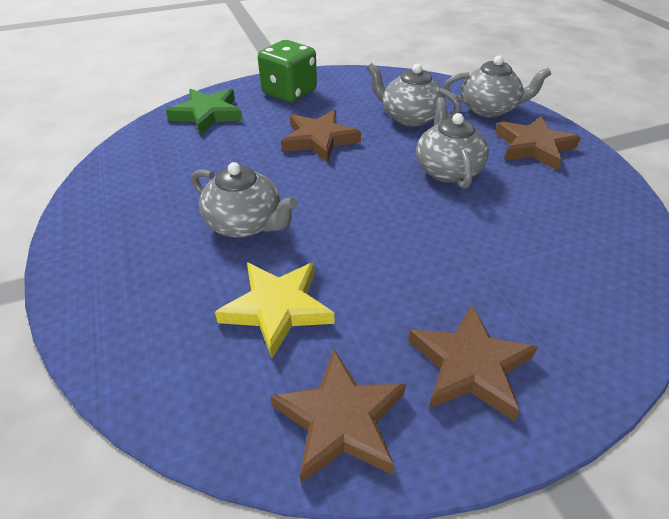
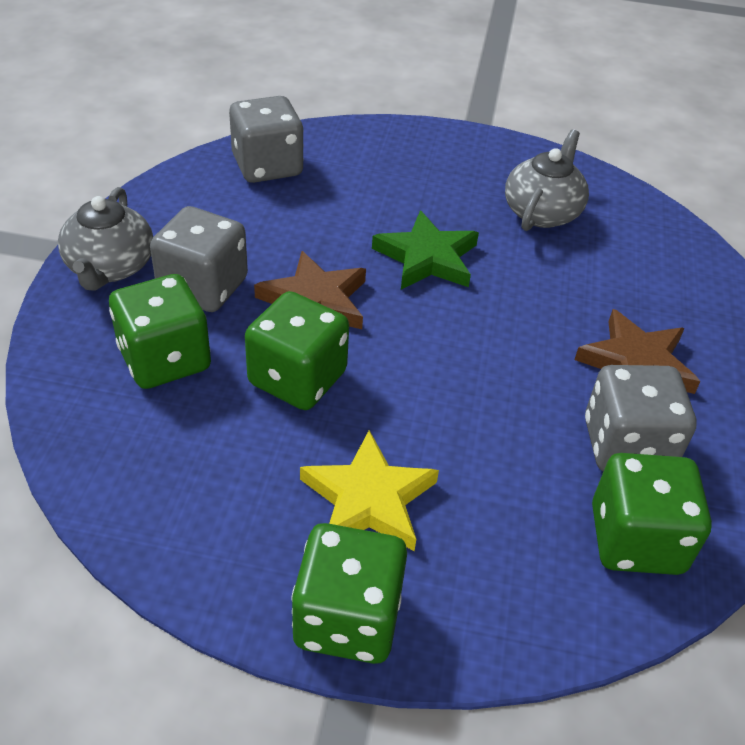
brown star: [270,349,406,484] [281,110,361,163] [408,304,538,421] [495,116,581,171] = 4 -> [254,251,366,329] [575,309,701,394] = 2
green dice: [258,40,317,103] = 1 -> [109,274,211,389] [245,291,349,410] [291,523,407,664] [592,453,712,575] = 4
grey dice: none = 0 -> [150,206,248,312] [229,96,304,183] [585,365,697,471] = 3
grey teapot: [191,162,297,238] [367,63,461,127] [416,97,489,189] [443,56,551,117] = 4 -> [58,187,153,291] [505,129,589,231] = 2

